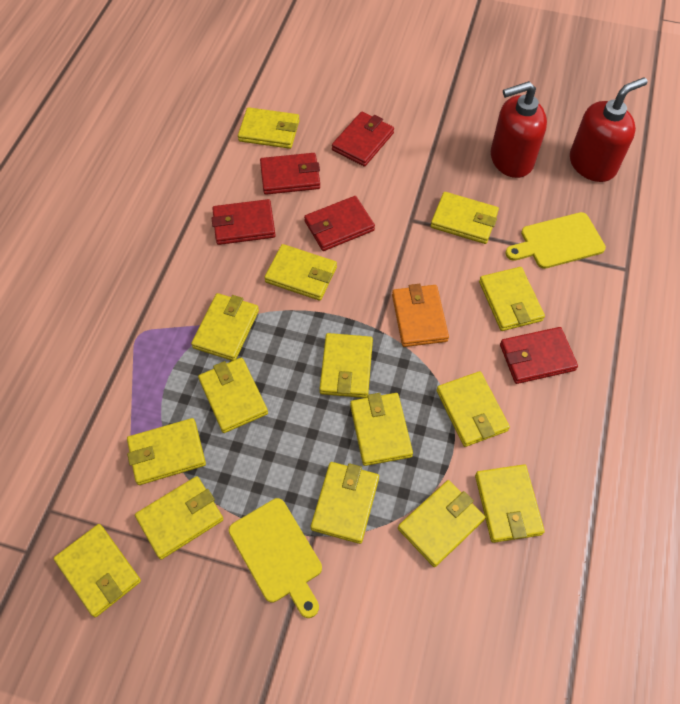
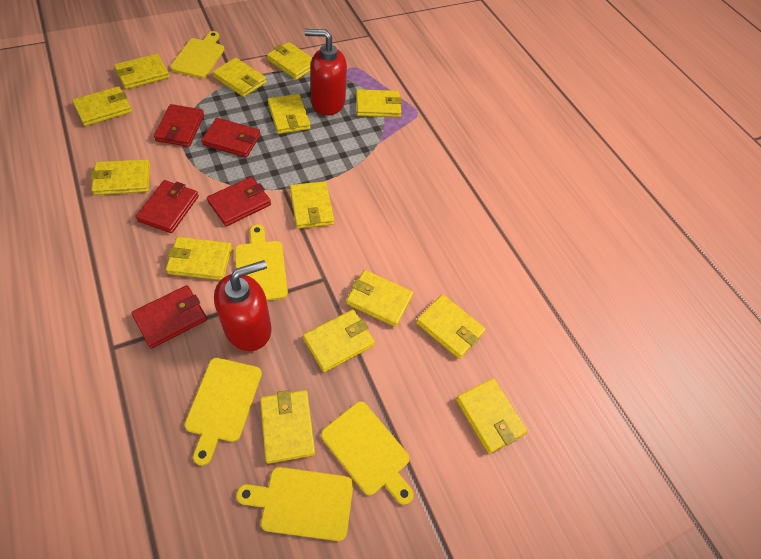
orange wallet: [392,284,449,347] = 1 -> none = 0
yellow cutting board: [229,498,322,618] [505,212,606,269] = 2 -> [170,31,225,78] [184,358,262,466] [235,224,288,301] [236,467,353,541] [321,401,414,505] = 5
yellow wallet: [54,524,141,617] [127,418,206,485] [135,476,223,560] [191,293,259,361] [198,358,268,433] [238,107,300,149] [264,244,337,301] [311,462,379,544] [319,333,373,398] [350,393,413,466] [398,480,485,567] [431,192,499,244] [436,371,510,447] [475,465,545,543] [479,267,545,331] = 15 -> [72,86,132,126] [90,159,151,195] [114,54,170,89] [166,237,232,280] [212,58,267,97] [260,390,315,464] [267,42,312,80] [268,94,310,134] [290,181,334,229] [303,309,375,372] [346,270,413,327] [356,89,402,117] [416,294,486,359] [456,378,528,454] = 14

